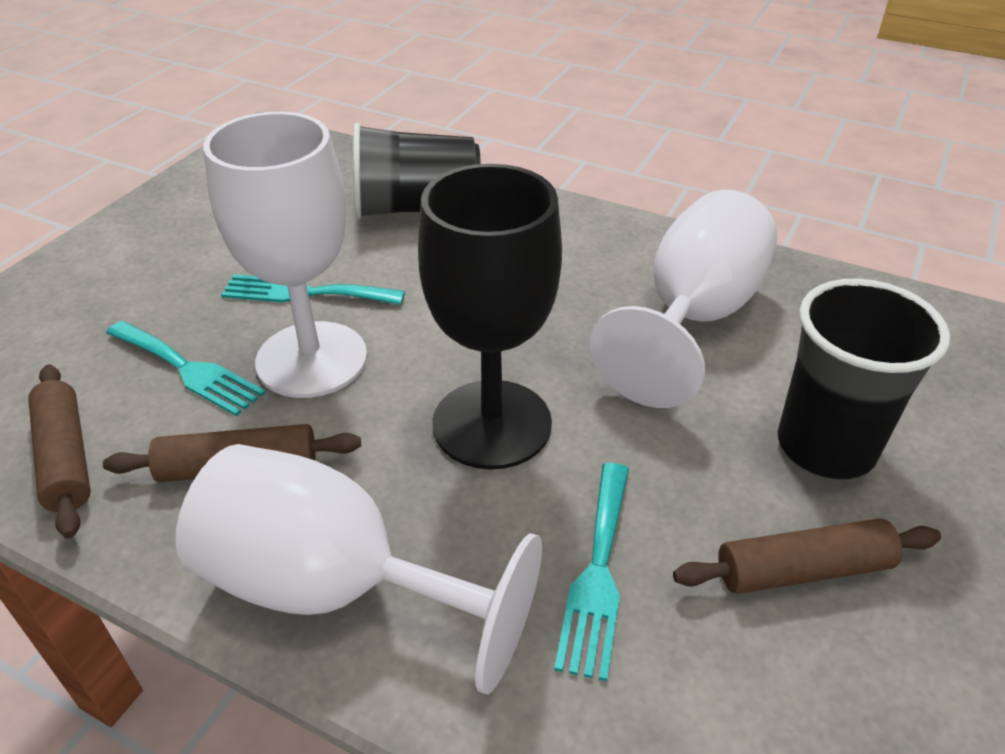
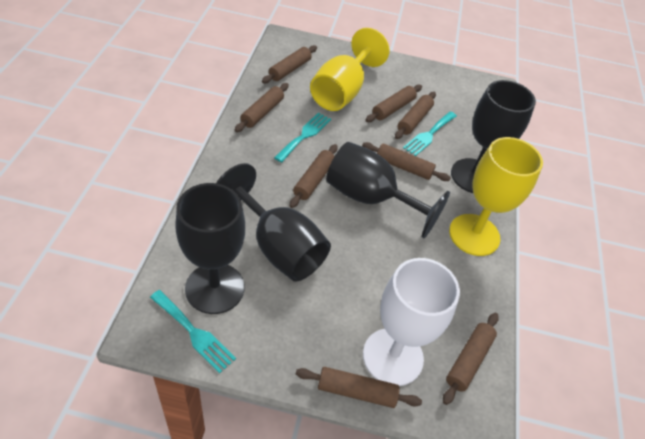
black cup: [353,123,481,219] [778,279,950,479] = 2 -> none = 0
black goblet: [418,164,562,470] = 1 -> [175,183,245,314] [216,163,331,282] [326,142,450,238] [451,80,536,193] = 4
brown rolling pin: [28,364,91,538] [103,424,361,482] [673,519,941,594] = 3 -> [235,83,289,132] [262,45,317,83] [290,144,338,208] [296,367,422,408] [362,142,450,181] [365,85,422,122] [395,92,436,139] [443,313,499,405] = 8
white goblet: [175,444,542,694] [203,112,367,398] [589,190,777,408] = 3 -> [363,258,460,386] = 1
yellow goblet: none = 0 -> [310,28,389,111] [449,137,543,256] = 2

